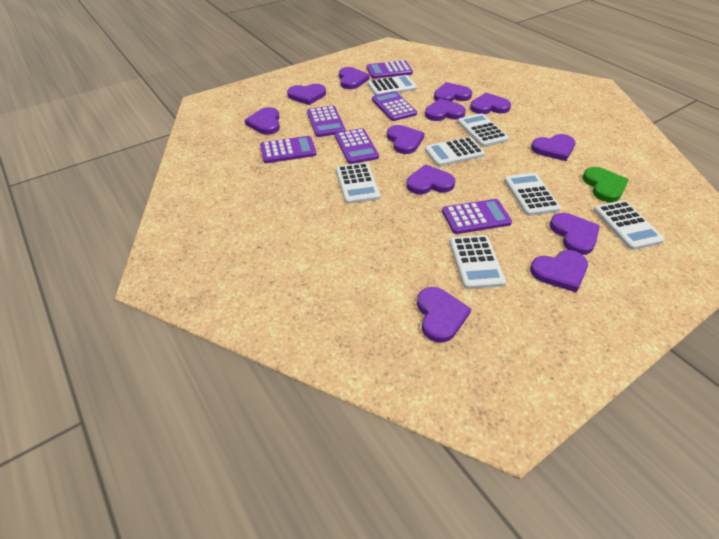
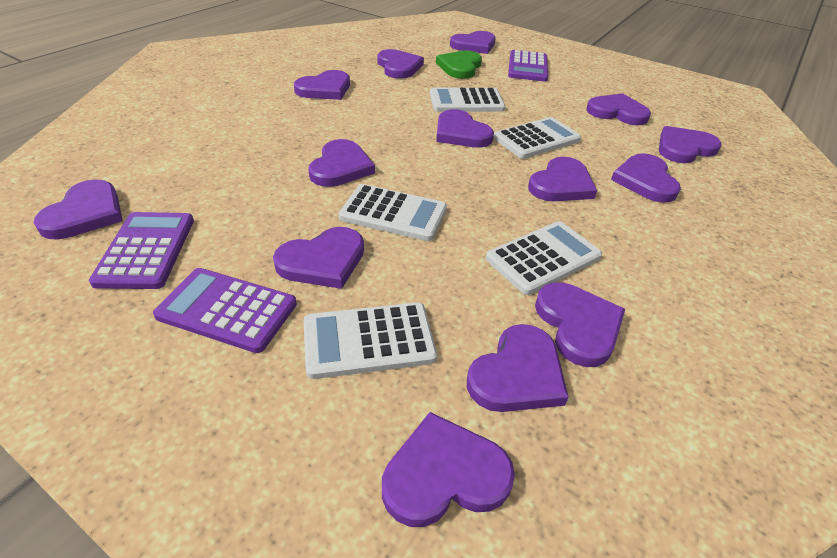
purple calculator: [260,136,316,163] [307,106,345,137] [335,128,379,164] [367,60,413,79] [372,91,417,121] [442,199,512,234] = 6 -> [89,212,194,289] [153,268,297,353] [508,50,548,82] = 3
purple heart: [245,107,280,135] [287,84,326,105] [339,67,370,89] [387,125,425,154] [407,164,455,194] [417,287,471,343] [425,98,466,121] [434,82,472,102] [470,93,511,114] [530,250,588,293] [531,134,576,161] [550,213,600,255] = 12 -> [34,179,122,240] [273,227,364,289] [294,70,350,100] [308,139,375,187] [377,49,424,79] [382,412,515,527] [436,109,494,148] [450,31,496,54] [467,324,569,412] [528,157,597,201] [535,283,625,367] [586,93,651,125] [611,153,681,203] [659,126,722,163] = 14
white calculator: [336,163,380,204] [368,75,417,95] [425,137,485,167] [449,235,506,289] [458,113,509,147] [504,173,561,216] [594,200,665,250] = 7 -> [304,302,437,379] [339,184,447,241] [430,88,505,112] [486,221,602,295] [493,117,581,159] = 5

